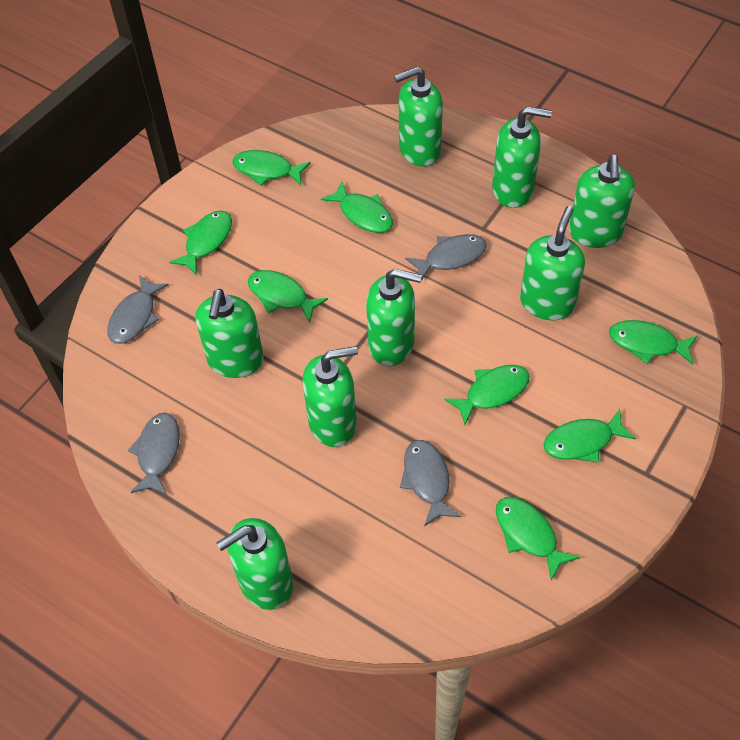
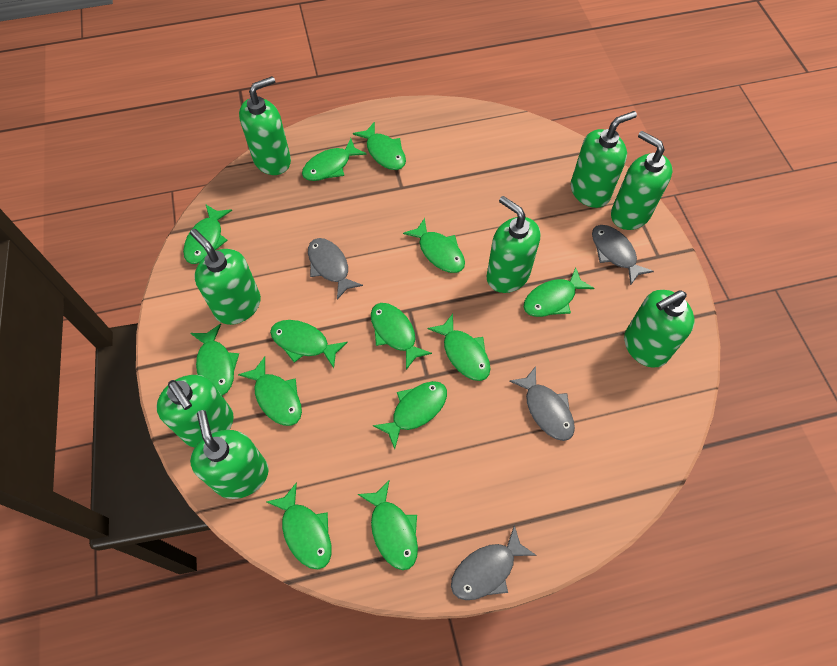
green fish: [169,211,232,275] [233,150,310,186] [248,270,328,323] [321,182,393,233] [445,365,530,425] [496,497,580,581] [544,409,636,463] [609,320,698,365] = 8 -> [183,205,232,264] [190,324,239,395] [238,356,302,426] [266,483,332,569] [270,320,348,368] [302,138,367,181] [353,122,406,170] [358,481,418,570] [371,303,432,370] [373,381,447,449] [403,218,465,273] [428,314,490,381] [524,267,594,317] = 13

